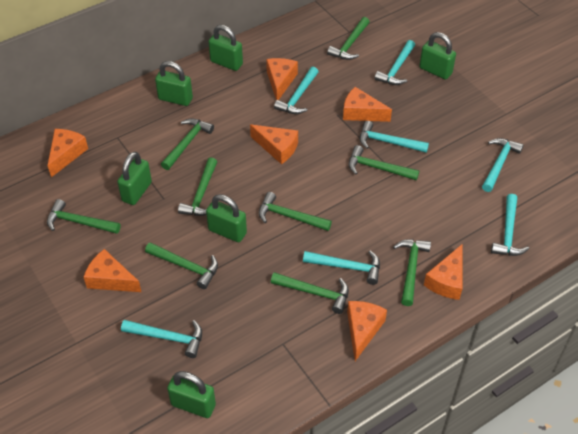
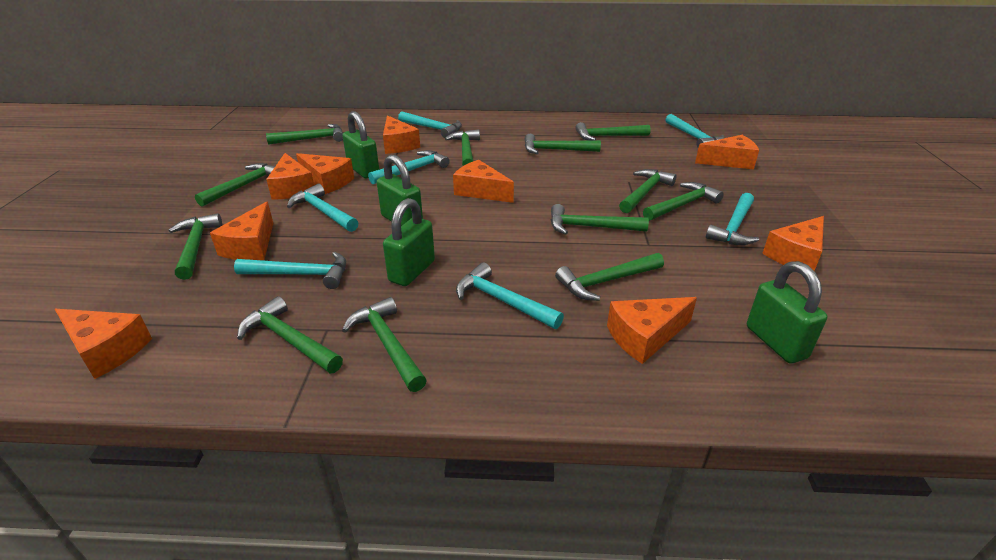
green hammer: [47,199,121,234] [145,242,218,289] [161,118,214,170] [178,157,217,216] [259,192,332,231] [271,272,349,314] [327,17,370,60] [349,145,419,181] [393,239,431,306] = 9 -> [168,213,222,280] [195,163,275,207] [237,296,343,373] [266,124,343,145] [342,297,427,392] [445,129,480,166] [525,134,601,154] [551,204,649,235] [555,253,664,301] [575,122,651,140] [619,169,677,213] [643,182,724,221] = 12
green padlock: [117,152,152,205] [155,61,193,106] [167,371,216,418] [206,194,247,242] [209,25,243,71] [419,32,456,80] = 6 -> [342,111,379,178] [377,155,423,226] [383,198,435,286] [747,261,828,364] = 4
orange cheese: [47,129,88,177] [84,249,141,292] [250,124,298,164] [266,58,298,100] [343,87,392,122] [347,301,387,361] [424,244,463,300] = 7 -> [55,309,152,379] [210,201,273,260] [266,153,314,200] [296,153,354,194] [383,115,420,154] [453,160,514,203] [607,297,697,364] [695,135,759,169] [762,216,824,271] = 9

